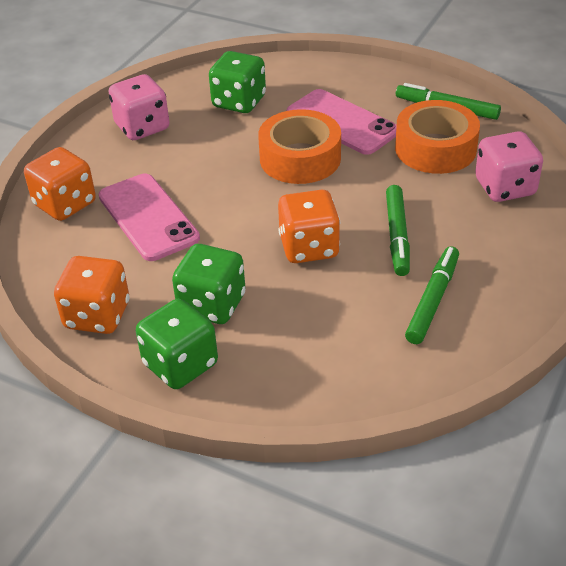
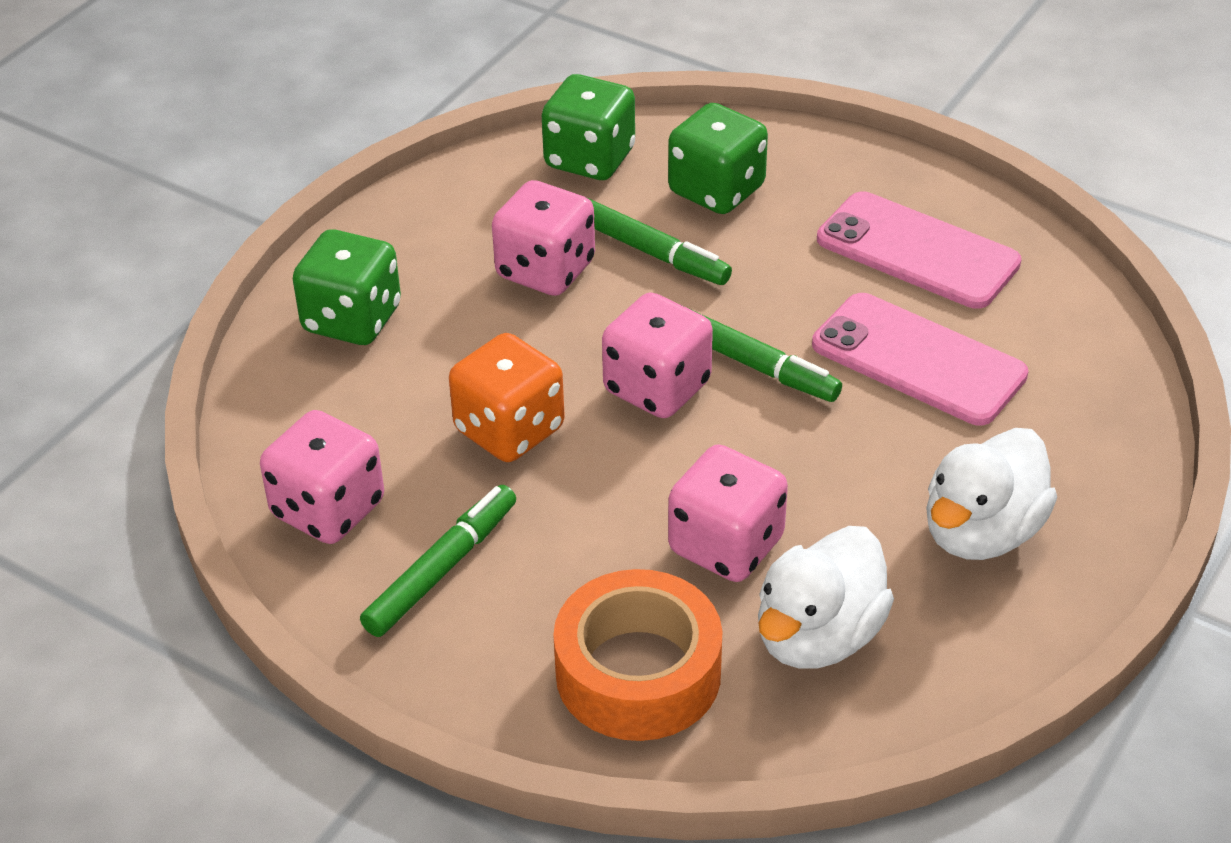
orange dice: [24,147,96,221] [54,256,129,334] [278,190,340,263] = 3 -> [449,333,565,462] = 1
orange tape: [258,109,341,184] [395,100,480,174] = 2 -> [553,569,723,741] = 1
pink dice: [109,74,170,140] [475,131,543,202] = 2 -> [260,410,384,544] [492,180,595,296] [602,292,713,418] [668,445,788,582] = 4
white duck: none = 0 -> [758,526,894,669] [926,428,1057,560] = 2

